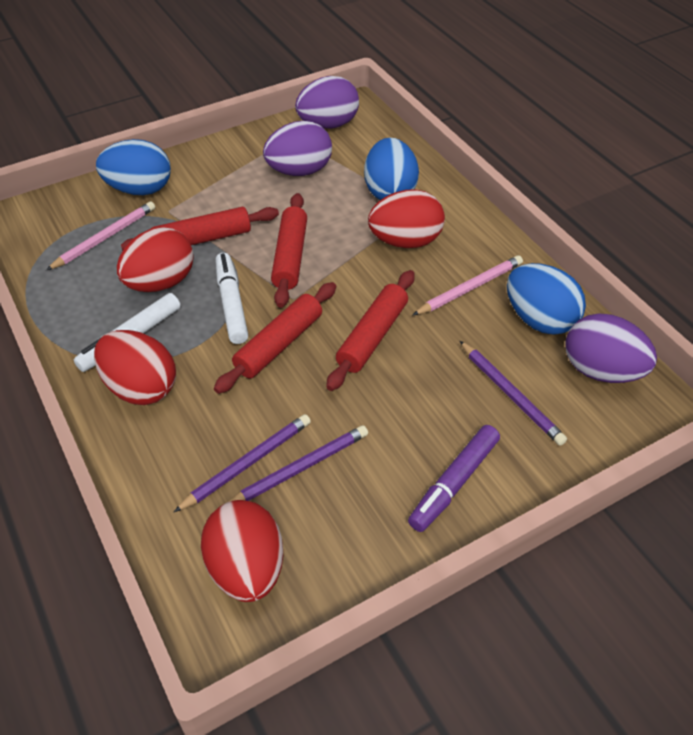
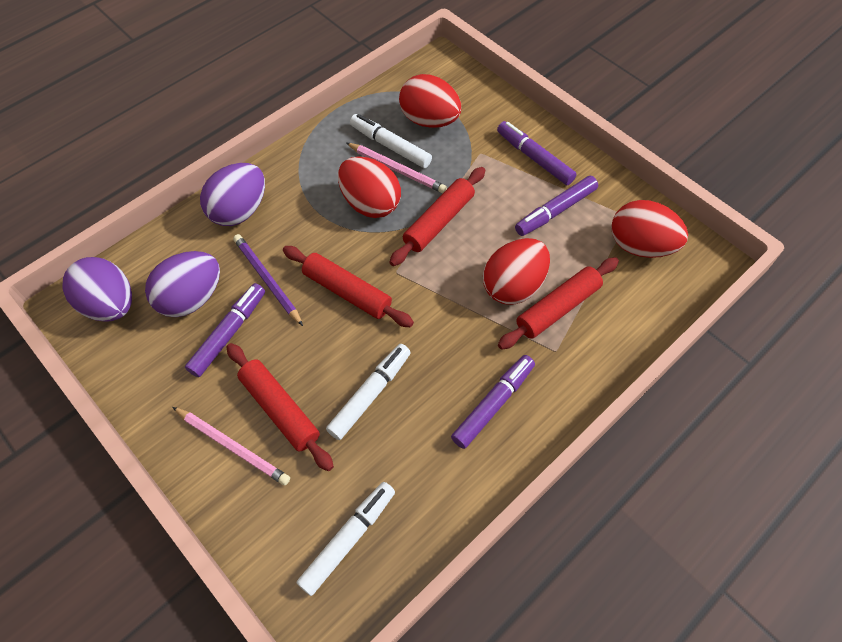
blue egg: [96,139,171,195] [364,138,419,200] [507,263,586,335] = 3 -> none = 0
purple marker: [408,425,500,532] = 1 -> [185,283,265,377] [451,355,535,449] [497,121,577,185] [515,176,598,236] = 4
purple pencil: [174,414,311,512] [228,425,368,502] [460,341,567,446] = 3 -> [233,234,303,326] = 1
white marker: [74,293,181,372] [215,253,248,344] = 2 -> [296,482,395,596] [326,344,411,440] [350,114,432,168] = 3

